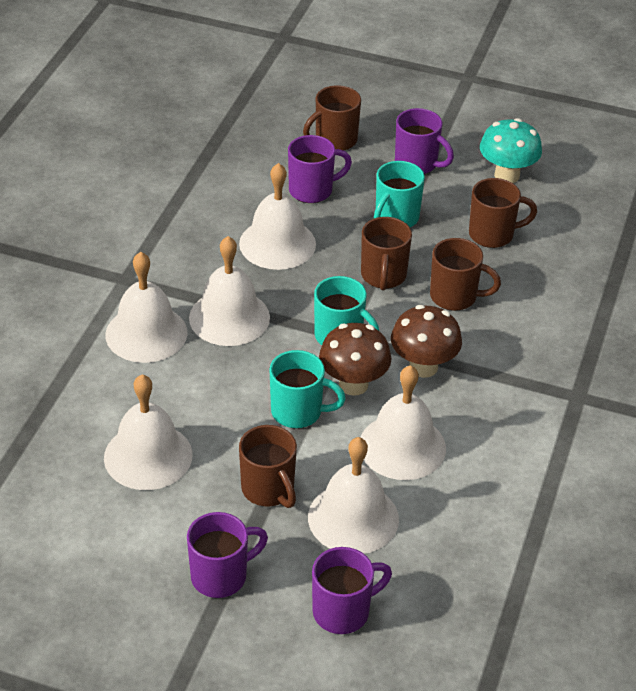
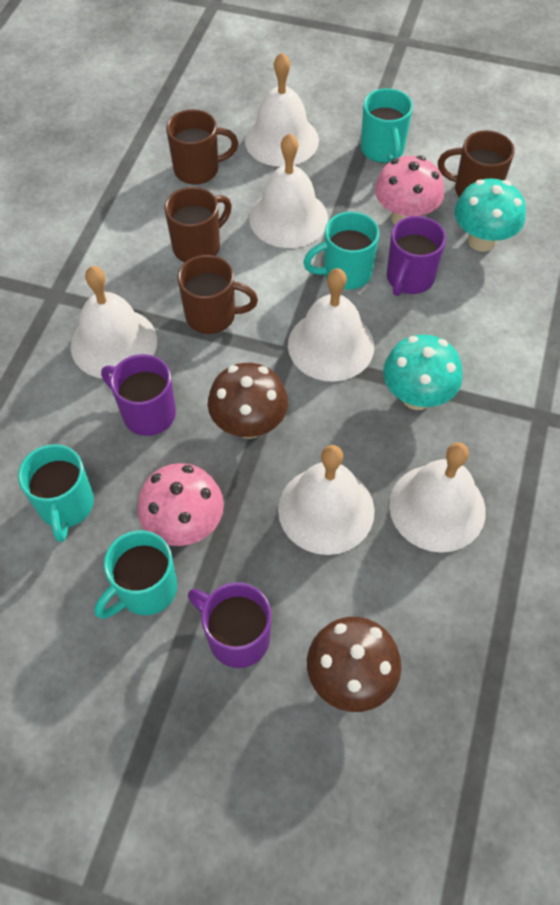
brown mug: [239,425,297,508] [303,85,361,151] [361,217,412,290] [430,238,501,311] [469,178,537,248] = 5 -> [164,187,232,262] [166,109,238,185] [177,255,258,334] [438,130,515,198] = 4
pink mushroom: none = 0 -> [137,463,224,546] [375,155,444,224] = 2
purple mug: [187,512,268,598] [288,135,352,203] [312,547,392,634] [395,108,454,174] = 4 -> [101,354,176,436] [188,582,272,668] [387,216,446,296] = 3
turquoise mug: [269,350,346,428] [314,276,379,345] [374,161,425,227] = 3 -> [18,444,94,542] [95,530,177,619] [303,212,379,290] [361,88,413,163] = 4
turquoise mushroom: [480,118,542,183] = 1 -> [383,335,463,410] [455,178,526,252] = 2

